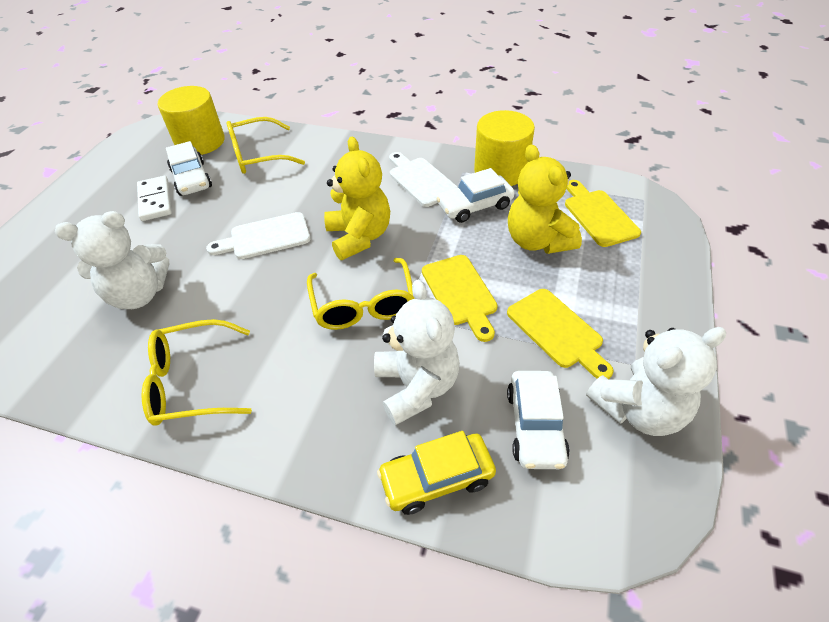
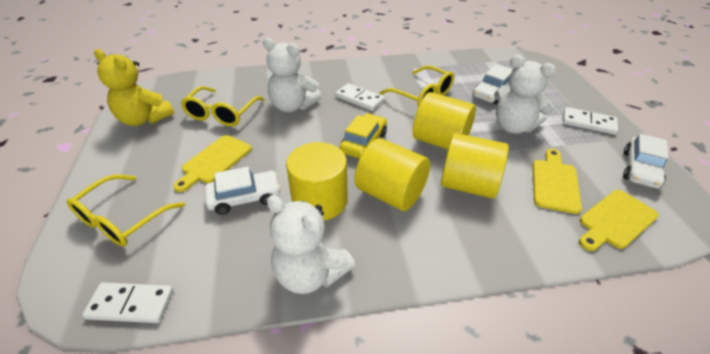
white cutting board: [206,212,310,259] [389,152,458,207] = 2 -> none = 0
white domino: [137,176,172,221] = 1 -> [82,282,173,323] [335,83,385,111] [563,107,618,135] = 3
yellow cylinder: [158,86,225,155] [474,110,535,186] = 2 -> [286,142,348,220] [355,138,430,211] [413,92,476,150] [441,133,509,199] = 4
yellow teddy bear: [324,137,390,260] [508,145,582,254] = 2 -> [94,49,174,126] = 1

